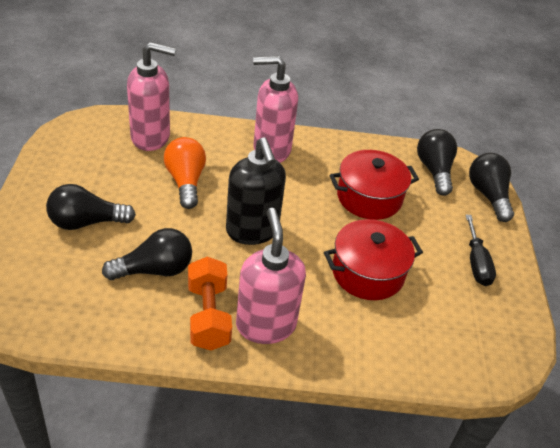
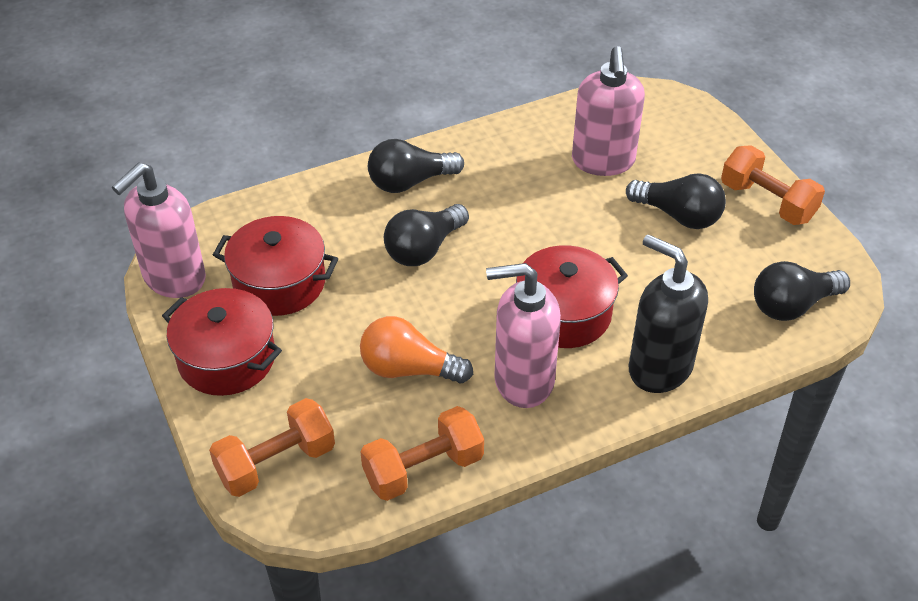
black screwdriver: [465,215,496,286] = 1 -> none = 0
orange dumbbell: [188,256,232,351] = 1 -> [209,398,335,497] [361,406,484,501] [721,145,825,225] = 3
red pot: [324,219,423,300] [330,150,419,220] = 2 -> [162,288,282,396] [213,216,338,316] [516,245,628,348] = 3

